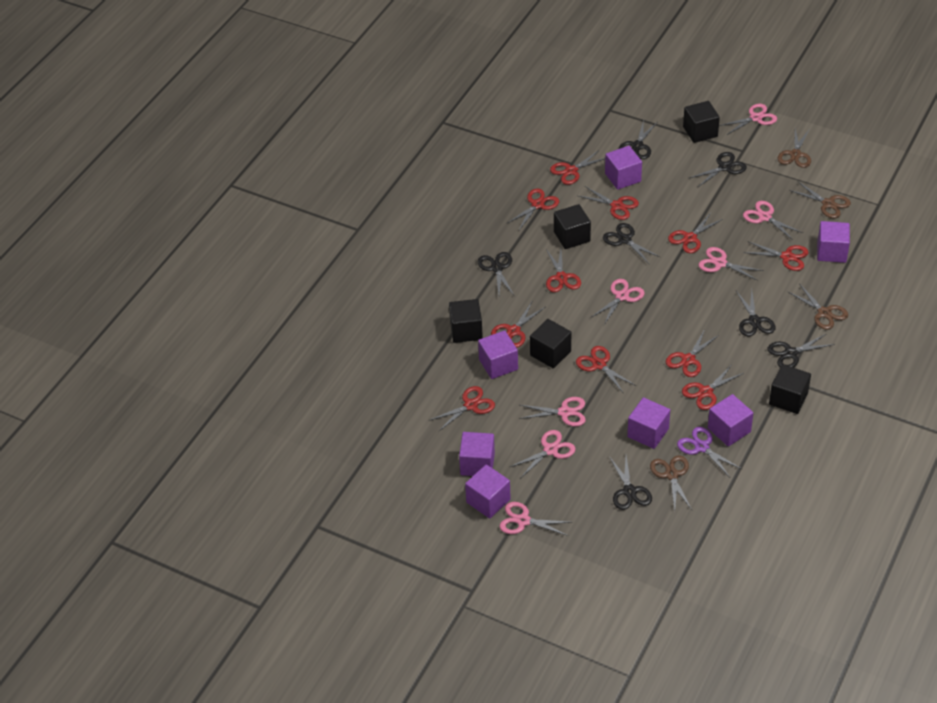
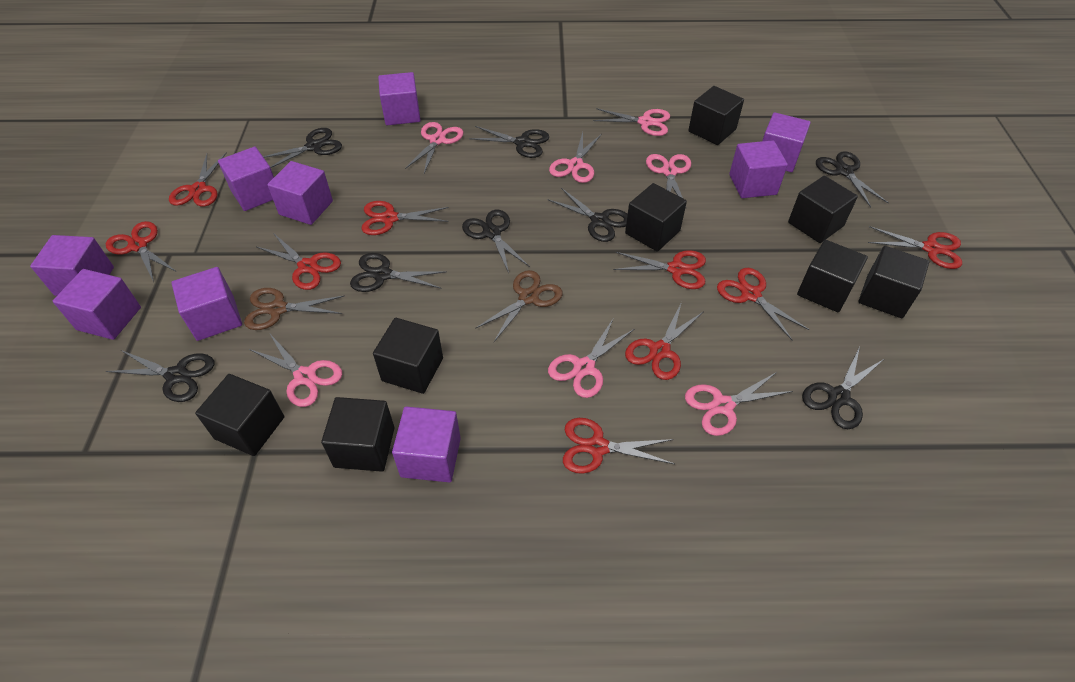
black cube: [449,299,483,343] [530,319,571,369] [554,204,591,249] [683,101,720,143] [769,364,811,414] = 5 -> [195,374,284,456] [321,397,395,472] [373,318,443,394] [625,183,687,252] [688,86,744,145] [788,176,858,243] [797,240,868,312] [858,246,929,318] = 8
black scissors: [478,252,514,295] [603,223,660,264] [609,455,652,510] [619,119,657,159] [689,152,747,187] [736,290,776,337] [768,334,835,367] = 7 -> [106,350,214,402] [263,128,342,168] [350,253,447,292] [462,210,530,273] [469,126,549,158] [547,188,628,242] [802,347,884,429] [816,151,888,207] = 8
brown scissors: [650,455,692,511] [778,129,811,168] [788,285,848,330] [789,181,851,218] = 4 -> [244,288,345,330] [475,270,563,342] = 2
purple cube: [459,432,495,476] [465,464,511,518] [478,330,518,379] [605,146,642,190] [627,397,670,449] [708,394,753,446] [817,221,850,263] = 7 -> [30,235,114,296] [53,269,141,340] [171,267,242,341] [218,147,274,211] [267,161,333,225] [378,72,421,125] [392,406,461,483] [729,140,788,198] [762,112,811,172] = 9
purple scissors: [677,427,742,478] = 1 -> none = 0
red scissors: [430,386,495,432] [491,302,545,348] [506,189,559,230] [546,249,581,292] [550,150,605,185] [576,346,636,394] [579,186,639,220] [666,329,719,377] [668,213,723,253] [682,366,744,410] [744,241,809,271] = 11 -> [106,221,177,282] [169,152,227,207] [257,233,341,290] [362,201,449,235] [563,418,675,474] [613,250,706,289] [625,302,703,380] [717,268,809,340] [868,226,962,269] = 9

